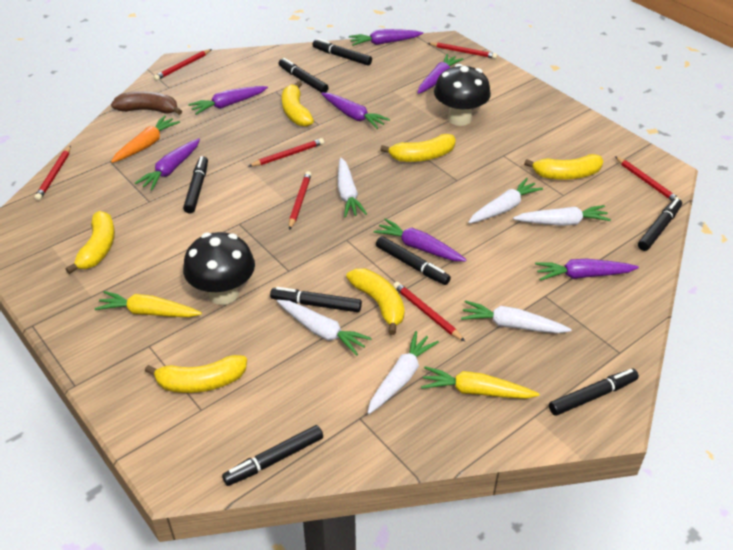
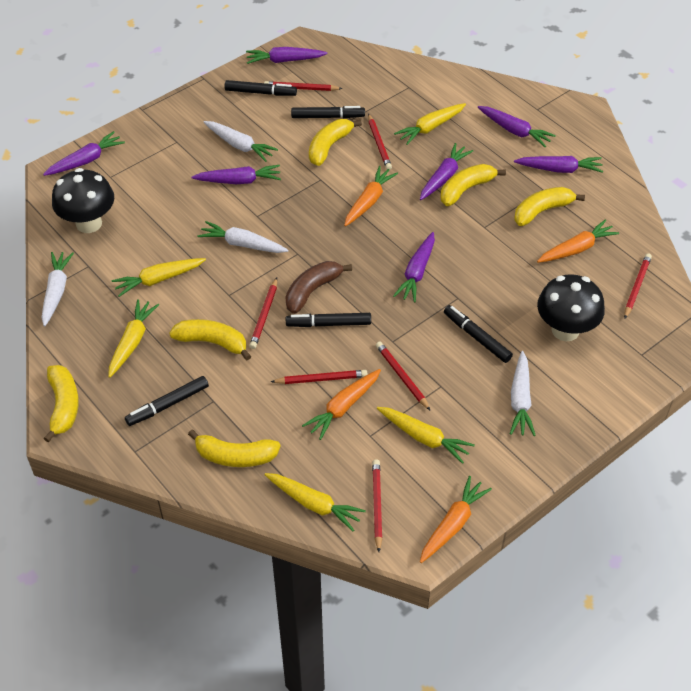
black marker: [183,156,208,214] [222,425,323,486] [270,287,362,312] [279,58,329,93] [313,38,372,66] [376,236,451,285] [549,369,639,416] [638,198,682,251] = 8 -> [125,376,209,426] [224,80,297,96] [286,313,371,327] [291,106,365,118] [444,305,513,363] = 5
orange carrot: [111,115,180,163] = 1 -> [302,369,381,440] [344,166,398,226] [420,476,492,563] [537,219,619,263] = 4
white carrot: [277,300,372,356] [338,158,367,218] [368,331,439,414] [461,300,572,333] [468,178,543,223] [513,205,611,226] = 6 -> [41,252,74,326] [198,221,288,253] [204,121,278,162] [510,351,536,436] = 4
yellow carrot: [95,291,202,317] [421,366,540,399] = 2 -> [108,299,159,378] [112,258,206,297] [265,473,366,531] [377,407,475,464] [394,103,466,145] = 5

